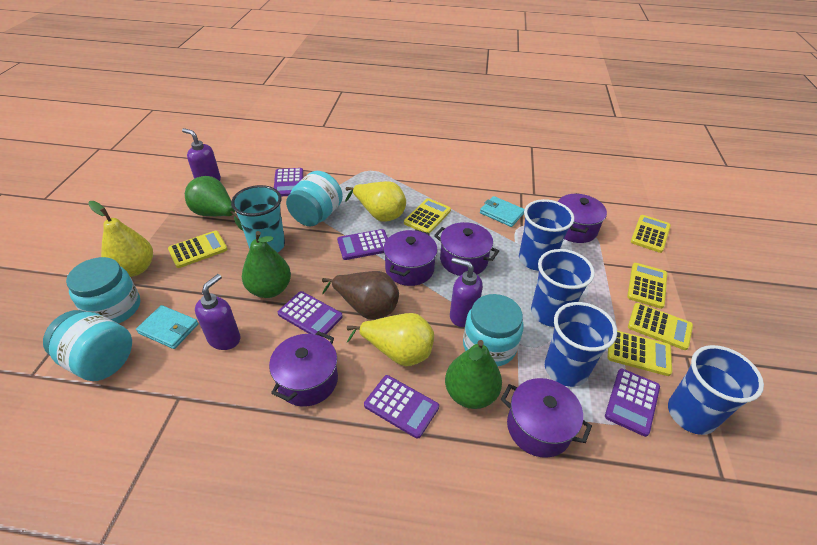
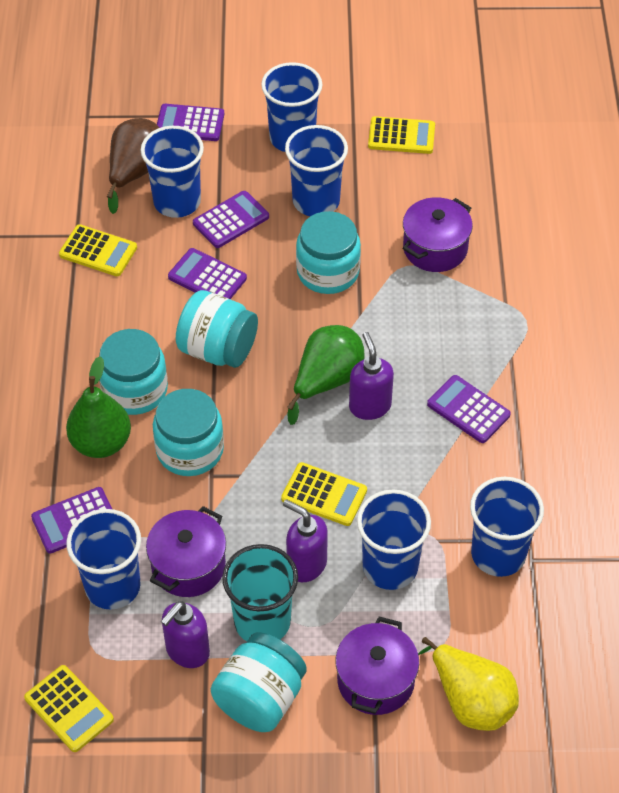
blue cup: [519,199,574,271] [531,249,595,327] [545,302,617,387] [668,345,764,435] = 4 -> [66,509,141,610] [141,126,204,218] [261,62,323,152] [285,125,348,216] [357,490,431,590] [470,477,544,577] = 6
green pear: [185,176,243,231] [242,231,291,298] [445,340,502,409] = 3 -> [66,356,131,458] [287,325,365,425] = 2
purple pot: [269,331,338,407] [383,230,438,286] [434,222,499,276] [501,378,592,458] [558,193,607,243] = 5 -> [146,506,226,597] [335,616,419,715] [403,197,473,272] = 3
turquoise jar: [43,310,132,381] [66,257,140,324] [286,171,343,227] [463,294,524,366] = 4 -> [99,329,168,415] [153,389,224,476] [176,290,258,368] [211,632,307,732] [296,211,361,294] = 5
turquoise wallet: [136,305,198,349] [480,196,524,227] = 2 -> none = 0
yellow calculator: [168,231,228,268] [404,198,451,234] [608,331,672,376] [627,263,667,309] [628,303,693,350] [631,215,671,253] = 6 -> [24,665,114,752] [59,224,137,276] [281,462,367,526] [368,116,435,154] = 4
yellow pear: [88,201,153,277] [345,181,406,222] [347,313,434,366] = 3 -> [418,637,519,731] = 1

